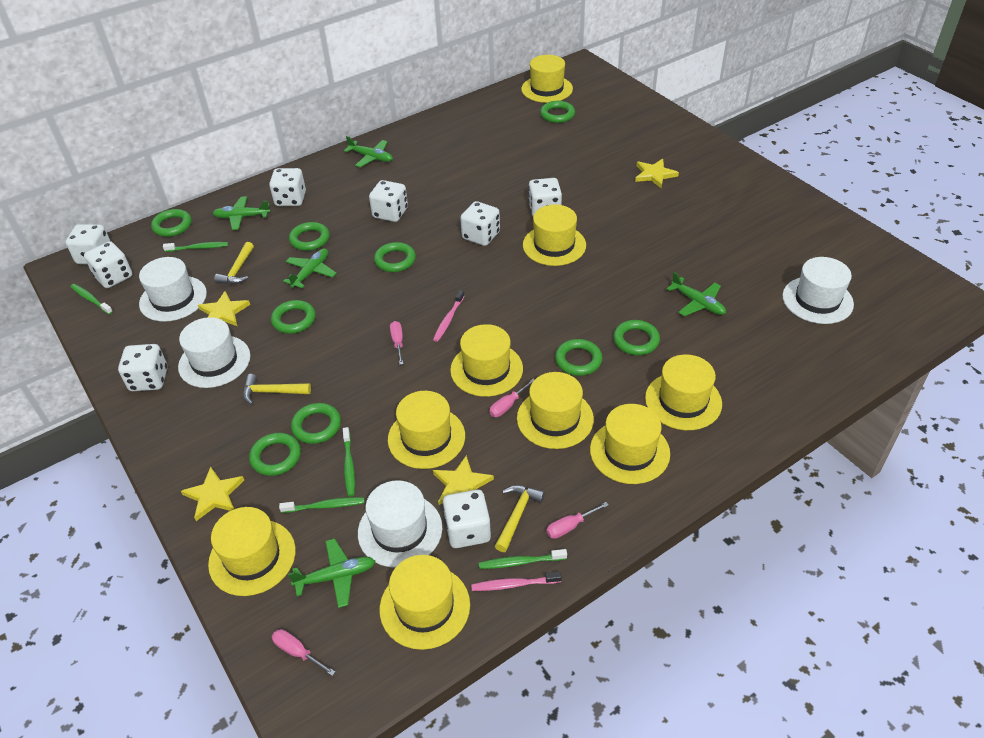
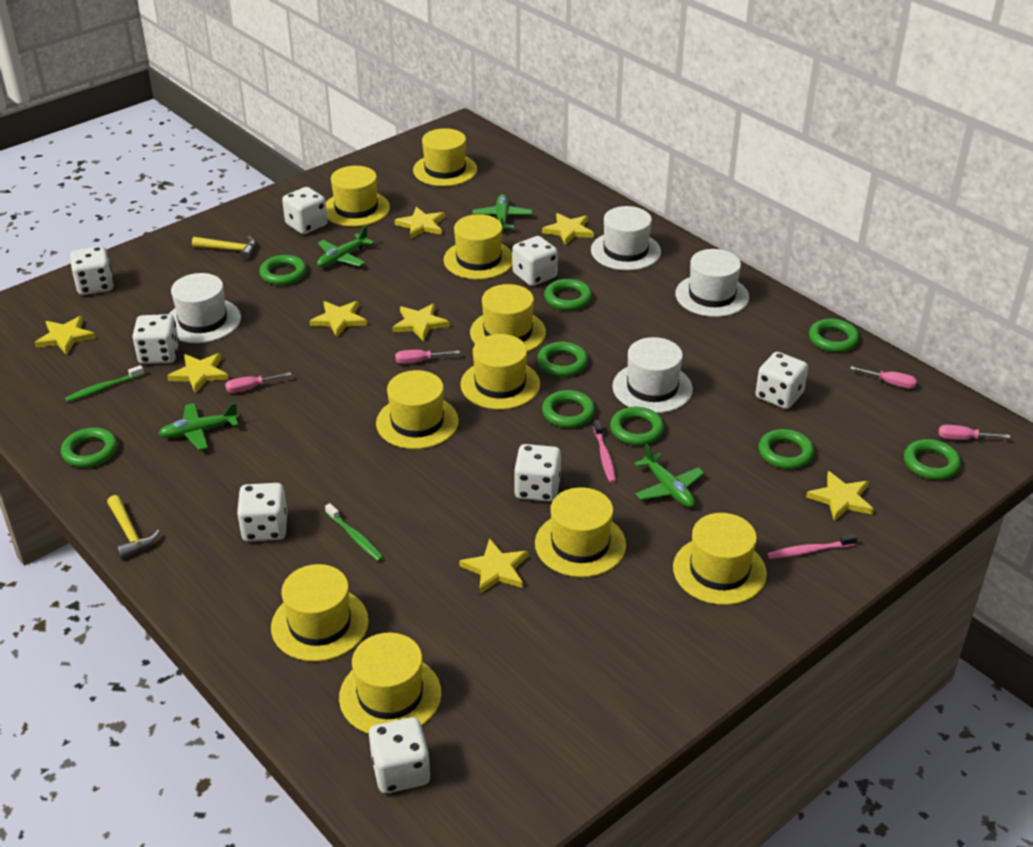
green plane: [212,196,270,230] [283,248,337,288] [288,539,375,608] [344,136,393,167] [667,272,726,316] = 5 -> [159,403,239,450] [317,226,374,267] [472,194,532,231] [634,444,704,507] = 4
green toothbrush: [70,284,113,315] [163,242,228,252] [279,497,365,513] [343,427,355,496] [479,549,567,569] = 5 -> [65,365,144,402] [325,503,384,562] = 2
yellow hammer: [214,242,254,285] [243,374,311,405] [495,485,545,552] = 3 -> [107,495,160,559] [192,236,256,260] = 2
yellow hat: [208,507,296,596] [380,555,470,650] [388,391,465,469] [450,324,523,397] [517,372,594,449] [521,55,573,103] [523,205,586,266] [590,404,670,484] [645,354,722,430] = 9 -> [271,564,369,661] [326,166,390,227] [339,633,441,734] [376,370,459,449] [413,128,477,186] [444,214,513,280] [460,334,540,410] [470,284,546,352] [535,487,626,577] [673,513,767,605] = 10
yellow star: [181,467,244,521] [198,291,250,326] [433,455,494,505] [635,159,679,188] = 4 -> [35,316,96,355] [167,353,229,394] [310,301,367,337] [392,303,450,342] [394,207,445,239] [459,538,528,594] [542,213,594,245] [806,471,874,521] = 8

